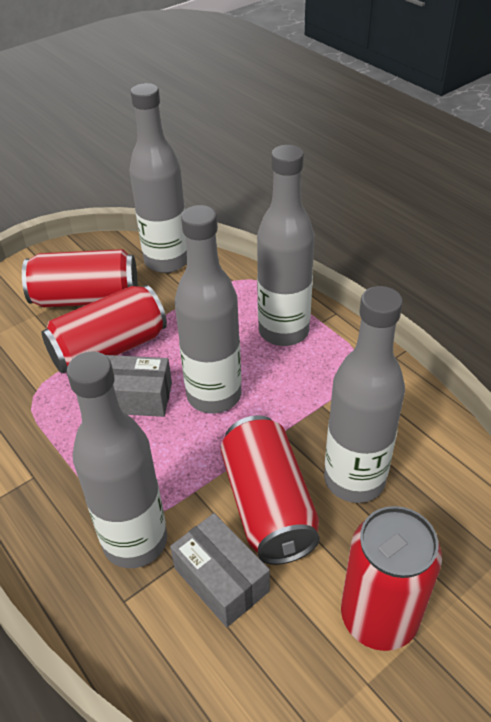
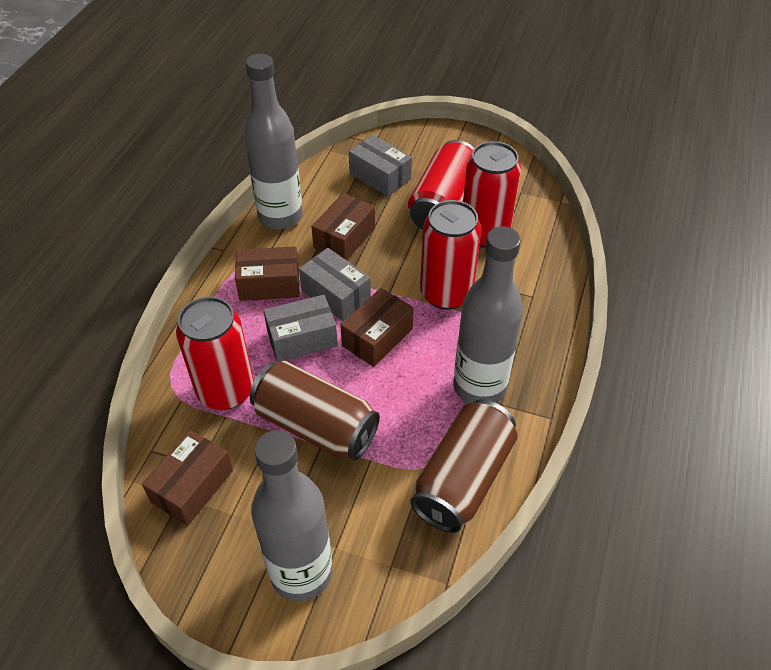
brown box: none = 0 -> [142,430,233,526] [235,246,299,301] [311,193,375,260] [340,288,414,367] = 4
brown can: none = 0 -> [250,361,380,461] [410,399,518,533] = 2
grey bottle: [67,352,167,568] [129,83,187,273] [175,205,242,414] [257,145,315,346] [324,286,405,503] = 5 -> [244,54,303,229] [251,430,332,601] [454,226,523,403] = 3
grey box: [106,355,172,417] [170,513,270,627] = 2 -> [263,295,338,362] [299,248,371,321] [349,135,412,197] = 3

